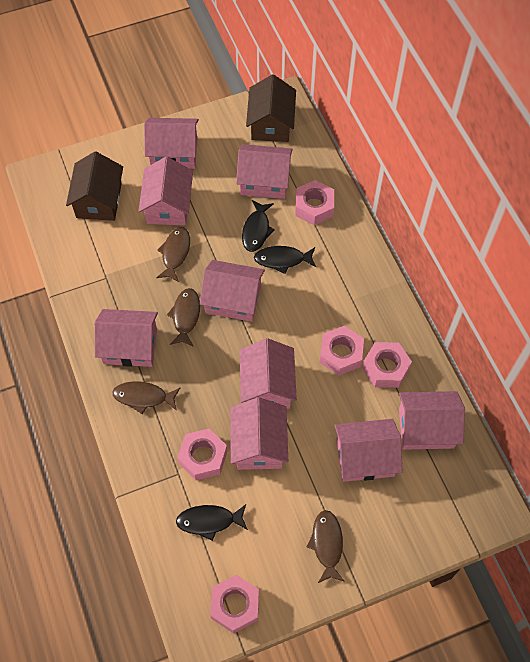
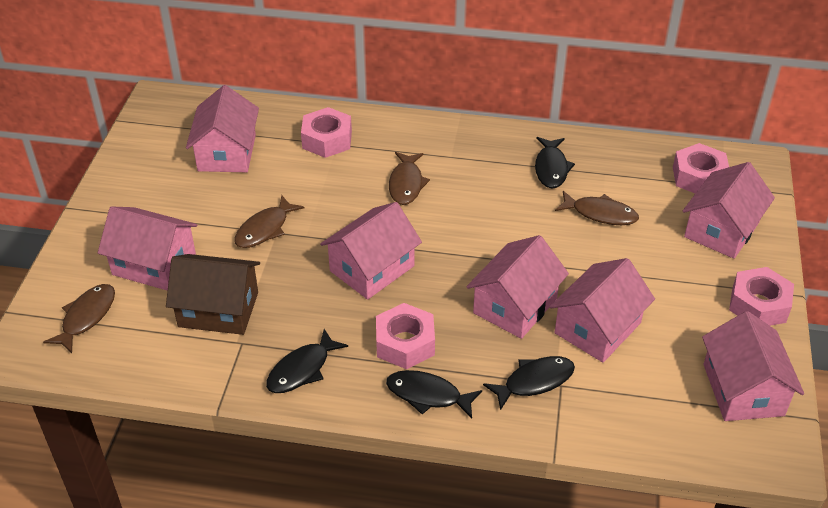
black fish: [176,504,248,541] [242,200,275,252] [254,246,316,274] = 3 -> [266,329,348,393] [386,370,482,418] [483,356,575,411] [535,137,575,188] = 4
brown house: [66,152,123,221] [246,74,296,142] = 2 -> [166,254,260,335] = 1
pink house: [95,309,158,367] [139,157,193,226] [144,118,199,169] [200,260,265,322] [230,397,288,470] [236,144,293,199] [240,338,297,409] [334,419,402,482] [399,391,465,450] = 9 -> [98,206,197,291] [186,85,259,172] [320,202,422,300] [466,235,569,339] [550,258,655,363] [683,162,775,259] [702,311,804,421] = 7
pink nut: [177,428,227,480] [210,575,259,634] [295,180,334,225] [320,326,364,376] [362,342,412,388] = 5 -> [301,107,352,158] [376,303,435,369] [673,143,729,194] [729,267,794,326] = 4

